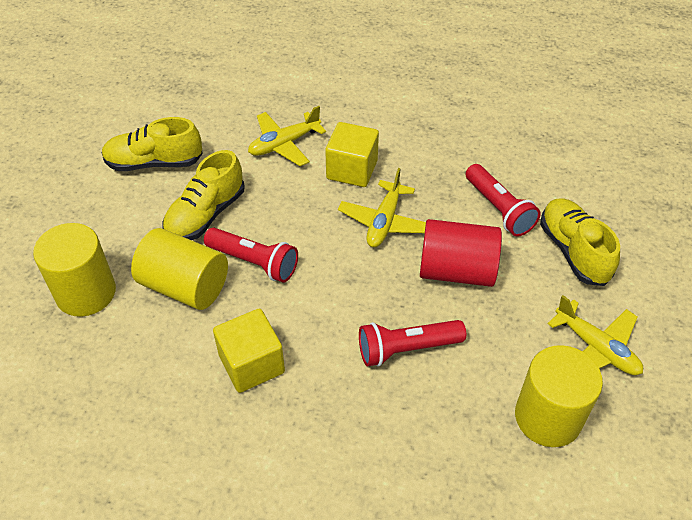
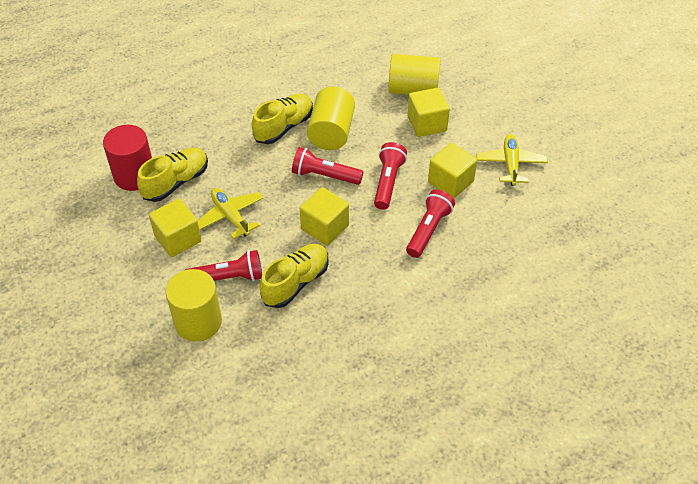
red flashlight: [204,228,298,283] [359,320,466,366] [466,164,541,237] = 3 -> [185,250,262,281] [292,147,363,185] [374,142,407,209] [406,189,455,258] = 4
yellow cube: [213,309,285,393] [325,122,379,187] = 2 -> [149,199,201,257] [300,187,349,245] [408,88,450,137] [428,143,477,199] = 4
yellow plane: [248,106,326,166] [338,168,426,248] [548,295,643,375] = 3 -> [198,188,263,239] [476,134,548,186] = 2

